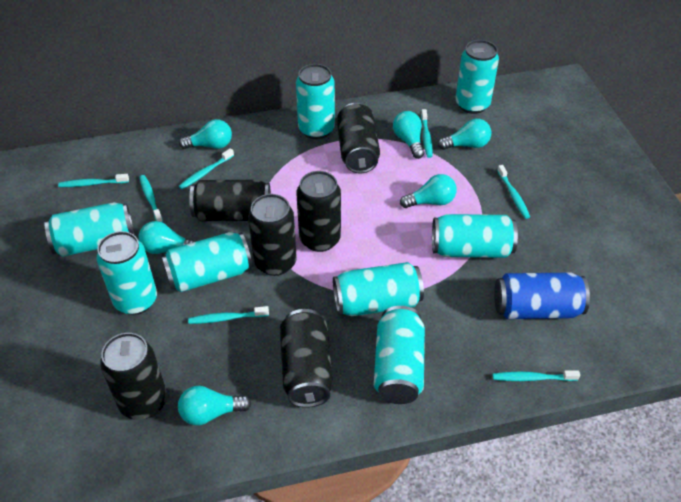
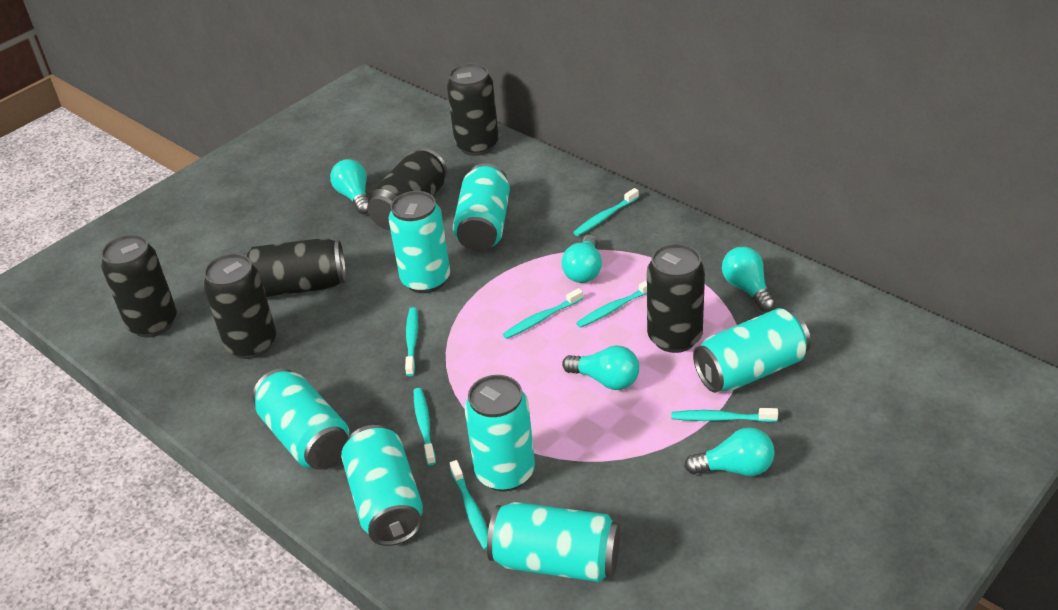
blue can: [494,272,590,319] = 1 -> none = 0
turquoise can: [45,202,134,257] [97,231,157,315] [161,232,252,292] [296,64,335,139] [333,262,424,316] [374,306,425,404] [432,214,518,258] [455,40,499,114] = 8 -> [252,368,349,470] [341,425,423,546] [388,191,450,293] [453,163,510,251] [465,375,535,492] [487,502,620,582] [693,308,811,393] = 7
turquoise light bulb: [138,221,196,254] [178,386,251,425] [179,119,232,149] [393,111,424,159] [400,174,457,208] [438,119,491,150] = 6 -> [330,159,368,214] [561,235,602,283] [562,345,639,390] [684,427,775,476] [722,247,776,312] = 5

